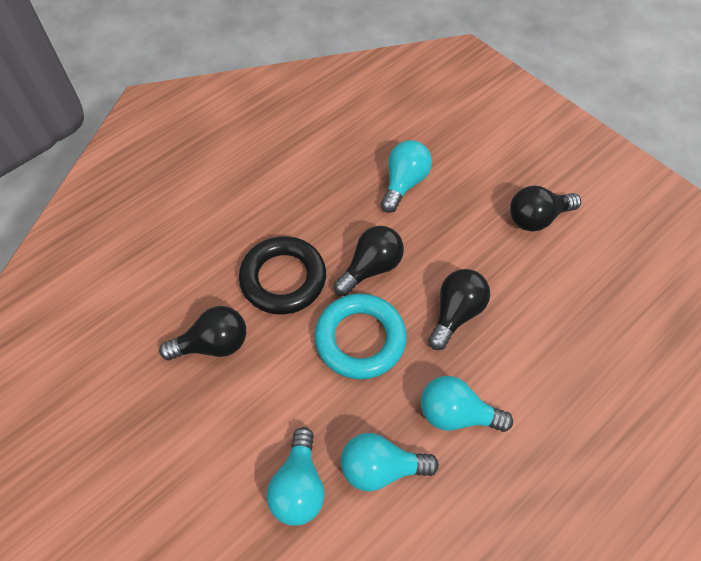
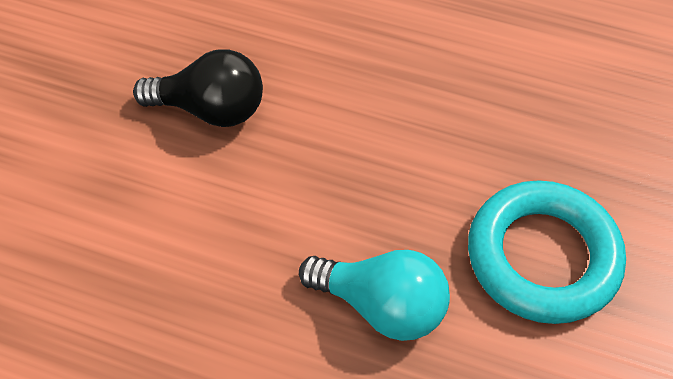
black light bulb: [159,306,246,360] [334,226,404,296] [428,269,490,350] [510,185,581,232] = 4 -> [133,49,263,127] = 1
black ring: [239,236,326,314] = 1 -> none = 0
turquoise light bulb: [266,427,325,526] [341,433,439,492] [381,140,432,213] [421,376,513,432] = 4 -> [299,250,450,341] = 1

